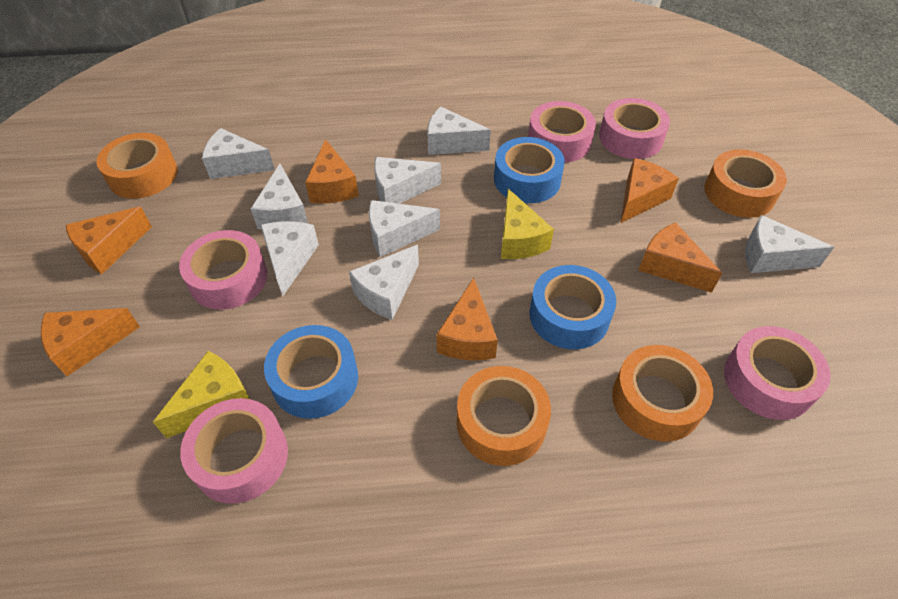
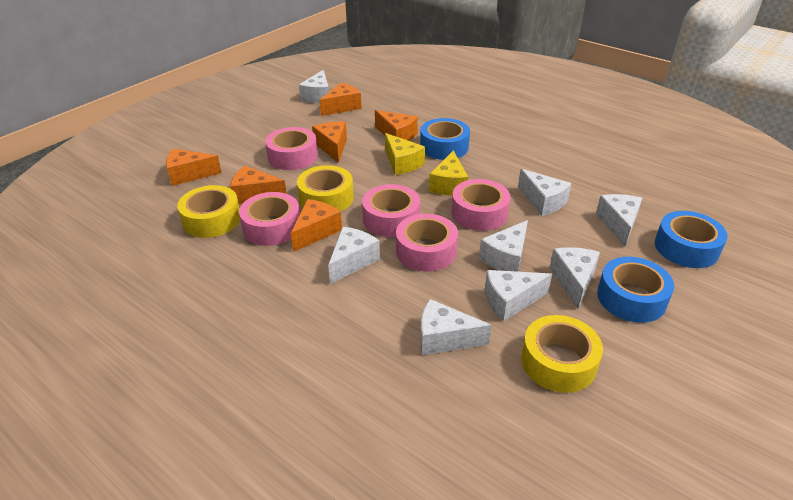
orange tape: [97,133,178,199] [457,366,551,466] [612,345,713,442] [704,149,787,218] = 4 -> none = 0
yellow tape: none = 0 -> [177,185,240,238] [297,165,354,211] [521,315,603,393] = 3

